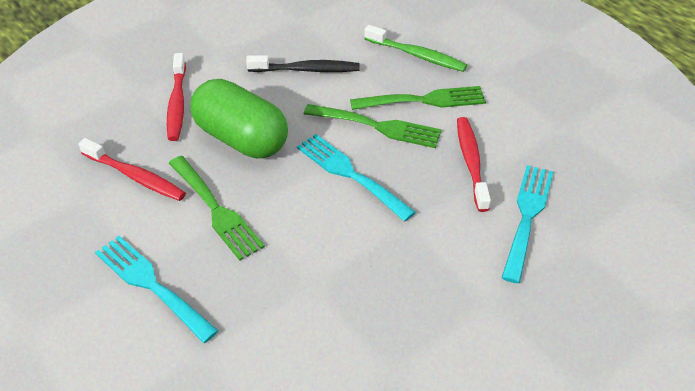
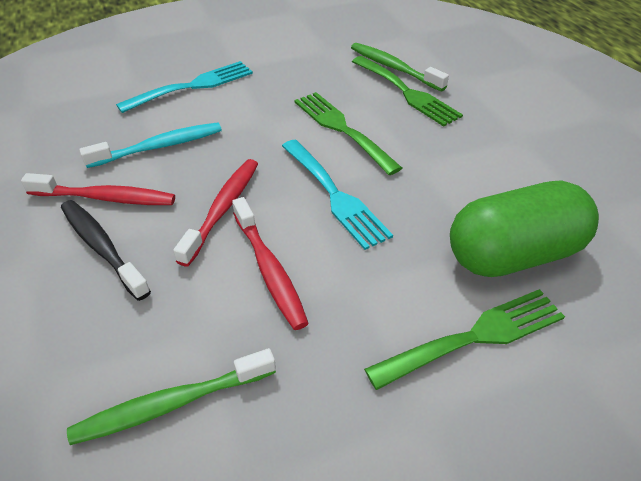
green toothbrush: [364,25,467,72] = 1 -> [67,348,276,445] [351,43,449,91] = 2
turquoise fork: [95,236,219,343] [297,134,416,221] [502,165,553,283] = 3 -> [116,61,253,113] [282,139,393,250] = 2
turquoise toothbrush: none = 0 -> [79,122,222,168] = 1

